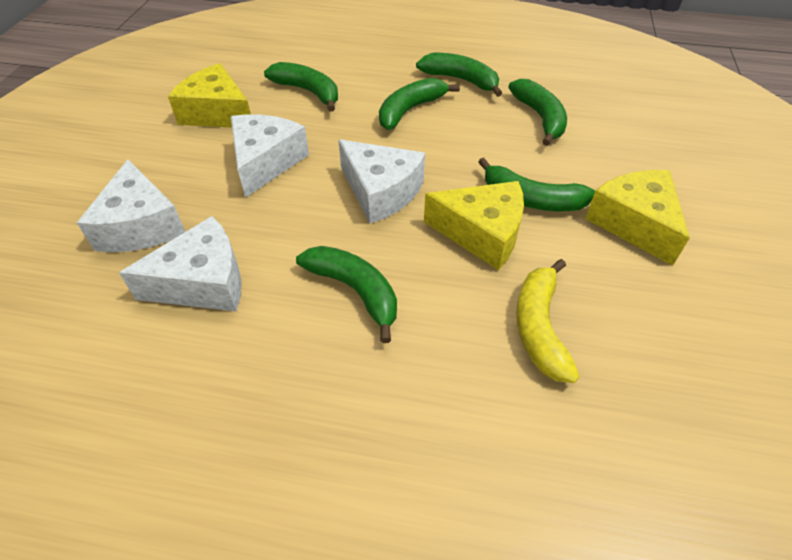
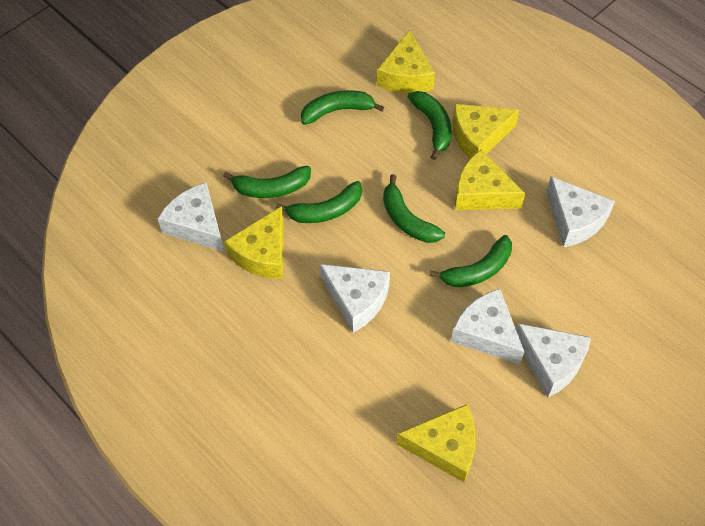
white cheese: [77,159,185,252] [119,216,241,311] [231,114,309,198] [338,139,425,224] = 4 -> [158,183,224,252] [320,264,390,333] [451,289,524,364] [516,323,591,398] [546,177,615,247] = 5
yellow banana: [516,259,580,383] = 1 -> none = 0
yellow cheese: [168,63,251,128] [424,181,524,270] [585,170,690,266] = 3 -> [224,206,284,279] [377,30,435,93] [397,404,476,482] [453,104,519,159] [455,150,525,210] = 5

